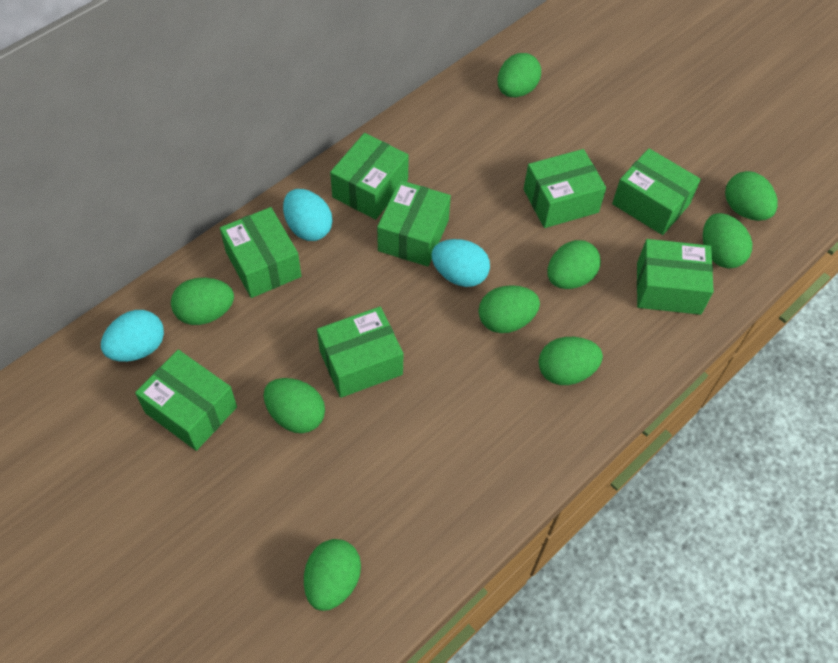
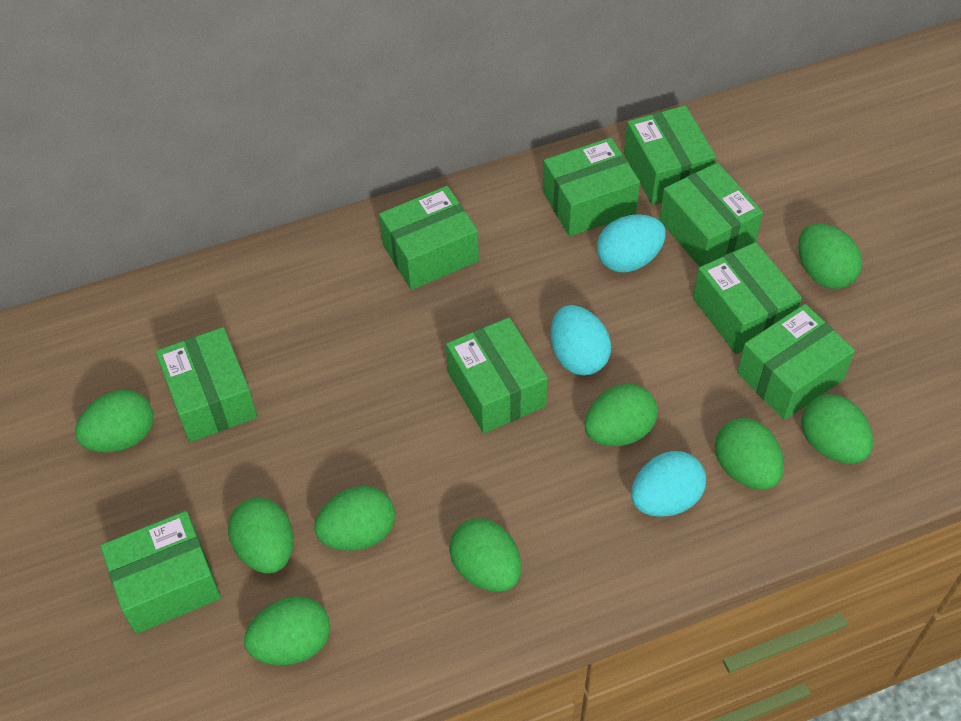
green box: [135,350,237,451] [220,207,301,298] [317,307,403,398] [330,133,409,220] [377,180,451,267] [524,149,606,228] [612,148,701,235] [637,239,714,315] = 8 -> [100,511,221,634] [156,327,257,442] [379,186,479,290] [446,317,548,433] [543,137,640,236] [624,105,716,205] [659,163,763,267] [693,242,802,354] [737,304,855,420] = 9

